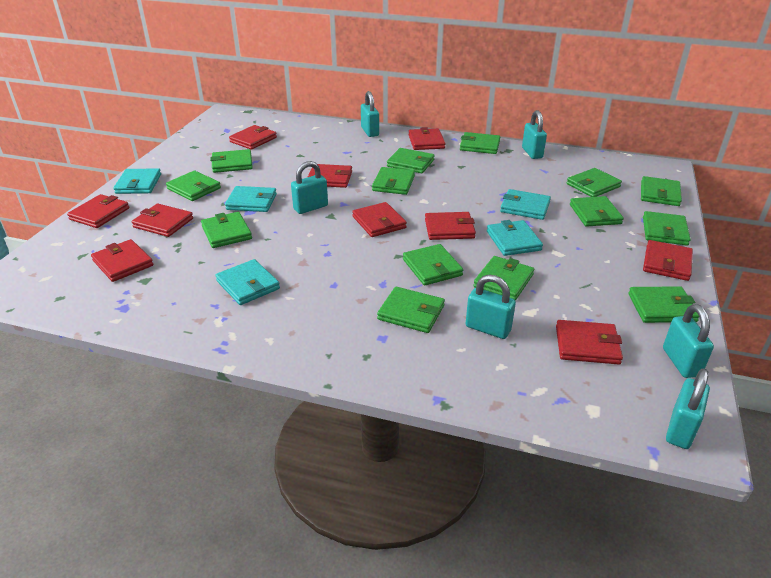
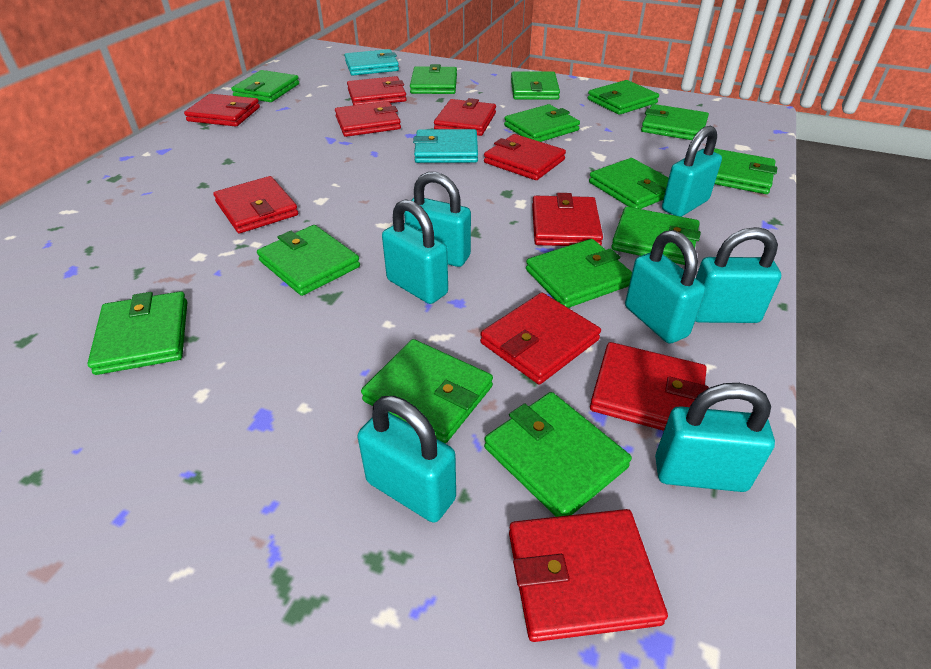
turquoise padlock: [291,161,328,214] [361,91,379,137] [466,275,516,339] [522,110,547,159] [663,304,714,378] [666,368,710,449] = 6 -> [357,396,456,523] [382,199,448,304] [404,172,471,267] [625,230,706,344] [655,383,775,492] [662,126,722,217] [695,227,781,323] = 7
turquoise wallet: [113,168,161,194] [215,259,280,305] [225,186,277,212] [487,220,543,256] [500,189,551,220] = 5 -> [345,49,399,76] [413,129,478,163] = 2

